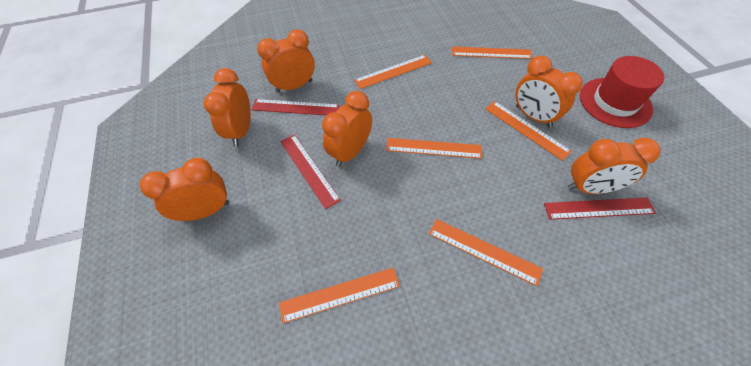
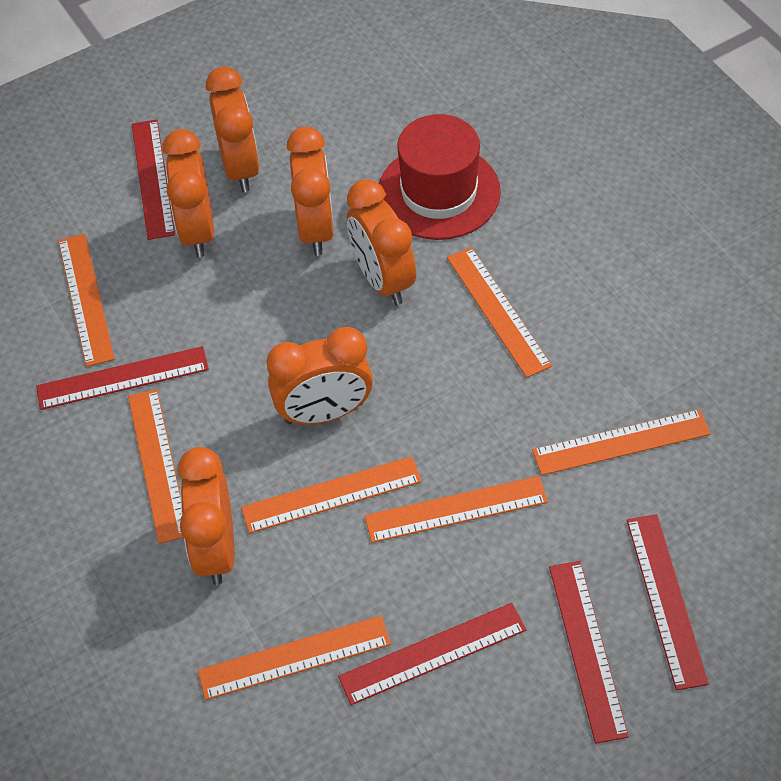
orange ruler: [279,268,400,323] [354,55,432,89] [386,138,482,159] [429,219,543,286] [452,47,532,59] [485,101,572,161] = 6 -> [58,234,115,367] [128,389,184,544] [198,615,391,700] [241,456,422,534] [365,476,548,543] [447,247,552,378] [532,409,711,475] = 7
red ruler: [252,99,340,115] [280,134,341,209] [544,197,656,220] = 3 -> [36,346,209,410] [132,119,175,240] [338,603,526,705] [549,561,629,744] [627,514,709,690] = 5

